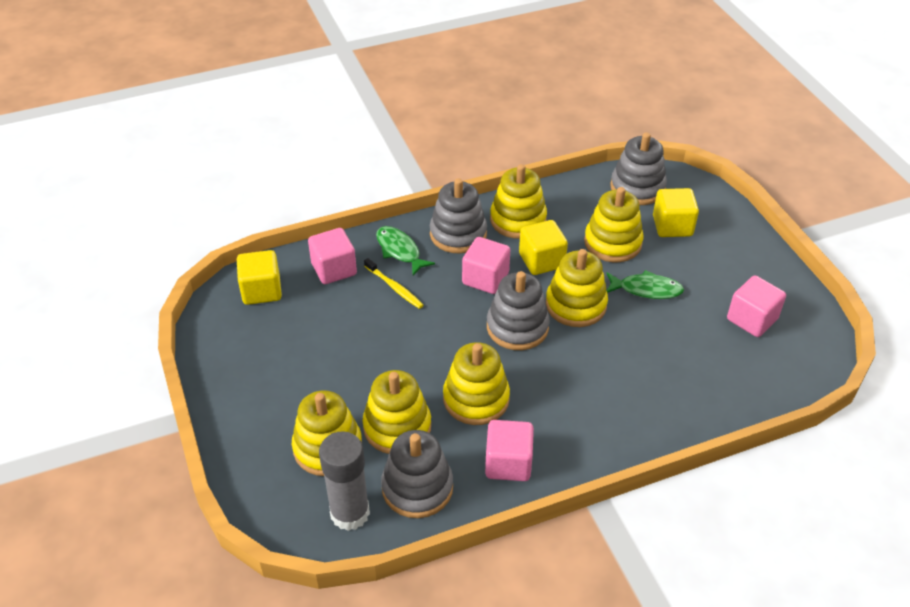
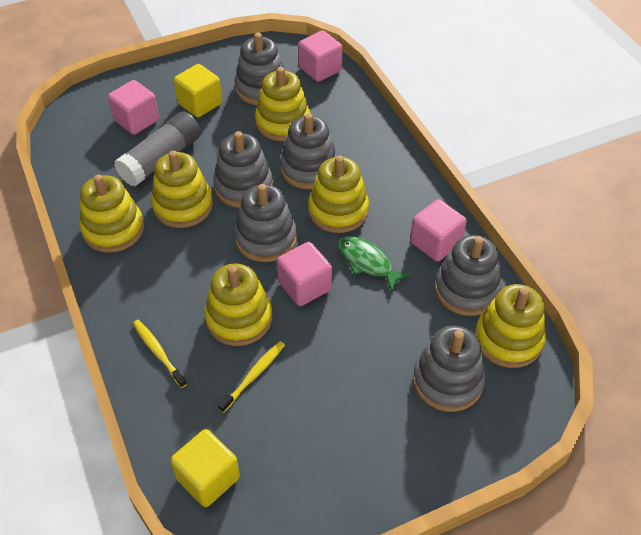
green fish: [376,226,435,276] [606,270,684,299] = 2 -> [338,236,411,292] = 1
grey stacking toy: [381,430,453,518] [430,178,487,254] [487,271,550,350] [610,132,667,205] = 4 -> [213,131,273,208] [234,184,297,262] [235,33,285,105] [280,113,337,189] [413,326,485,412] [435,235,502,316] = 6
yellow cube: [237,250,282,305] [519,220,568,275] [653,188,699,237] = 3 -> [170,429,240,507] [174,64,222,117] = 2
yellow toothbrush: [364,258,424,309] = 1 -> [133,320,187,388] [218,341,285,413] = 2

